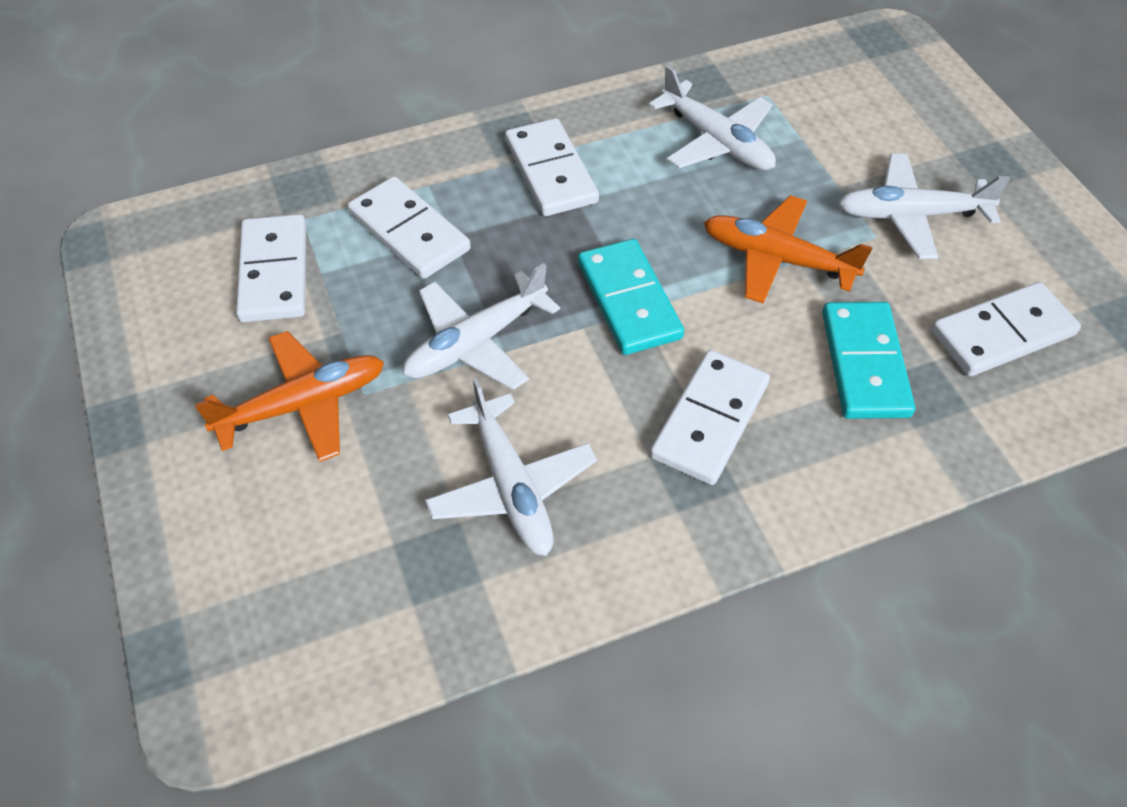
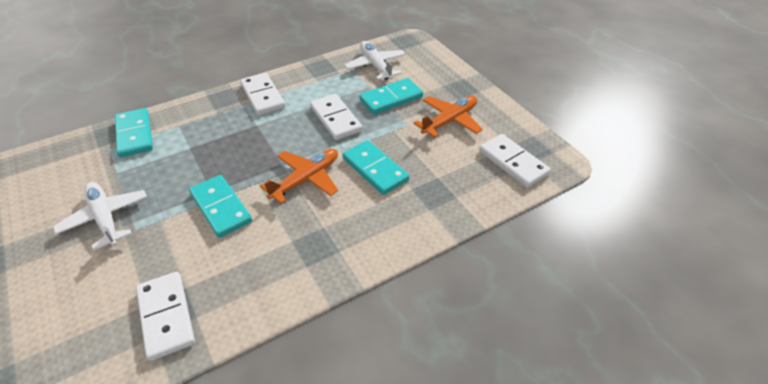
turquoise domino: [578,239,684,355] [822,302,915,419] = 2 -> [115,108,153,157] [189,175,252,238] [342,140,409,195] [359,78,423,114] = 4
white domino: [236,214,306,322] [348,176,471,279] [505,118,599,216] [650,350,770,485] [931,282,1081,376] = 5 -> [136,272,195,361] [240,73,285,115] [310,94,363,140] [479,134,551,188] = 4
white plane: [403,263,560,390] [425,378,597,556] [649,65,776,170] [838,154,1010,259] = 4 -> [53,182,147,250] [344,41,406,80] = 2

